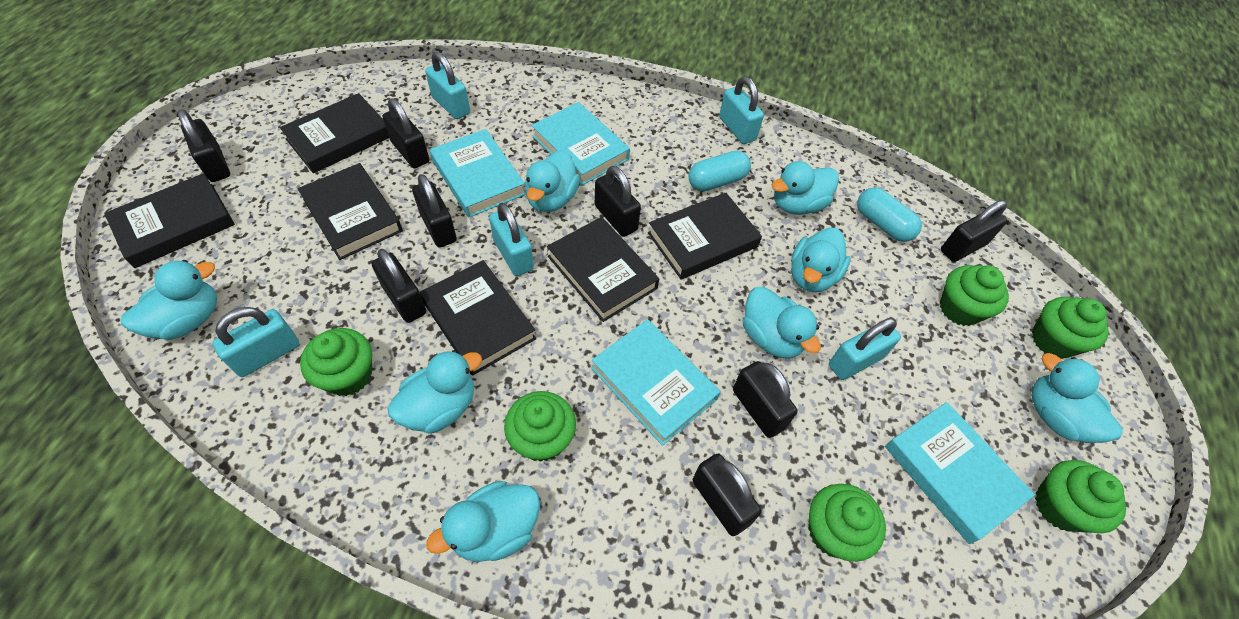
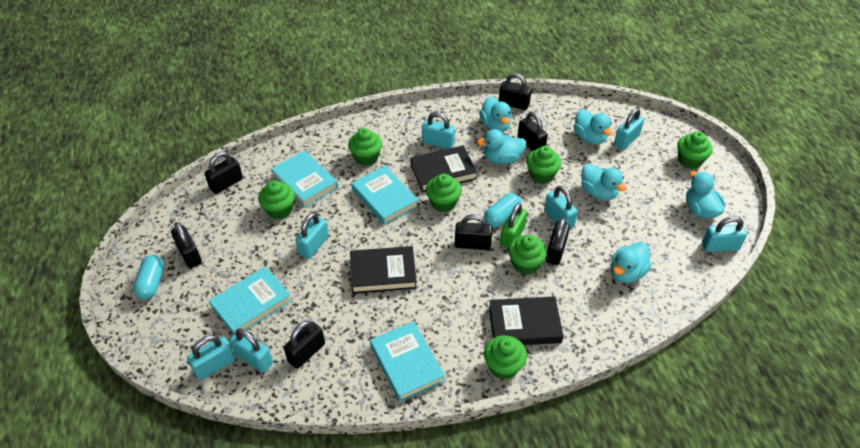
black book: [104,173,235,268] [280,93,389,173] [297,163,403,260] [420,260,536,376] [547,217,659,322] [648,192,762,280] = 6 -> [350,246,417,294] [411,145,477,192] [489,296,564,345] = 3
black padlock: [177,109,230,182] [372,249,426,323] [383,98,429,168] [412,174,457,248] [595,166,641,237] [693,453,761,536] [733,361,798,438] [941,200,1007,262] = 8 -> [171,222,202,268] [204,152,243,194] [284,321,325,369] [455,214,492,250] [499,73,532,110] [517,112,548,151] [546,218,570,265] = 7
green cupcake: [300,328,372,396] [504,391,576,462] [808,484,886,562] [940,265,1009,326] [1032,297,1109,359] [1035,460,1126,533] = 6 -> [258,180,295,220] [348,128,382,166] [426,174,462,212] [484,335,527,380] [508,235,547,275] [526,146,561,184] [677,131,713,169] = 7
green padlock: none = 0 -> [500,203,527,249] = 1
turquoise duck: [121,260,217,340] [388,350,482,434] [426,481,540,562] [525,150,580,212] [743,286,821,359] [771,161,839,215] [791,227,850,292] [1031,353,1123,443] = 8 -> [477,129,526,164] [479,97,512,132] [573,109,613,145] [581,164,627,201] [611,242,652,283] [686,171,725,219] = 6
turquoise padlock: [212,307,299,377] [425,51,470,119] [489,203,534,276] [719,76,764,144] [829,318,901,380] = 5 -> [187,335,235,380] [229,329,273,373] [295,213,329,259] [422,112,455,149] [544,186,578,229] [614,108,644,150] [702,216,747,252] = 7

